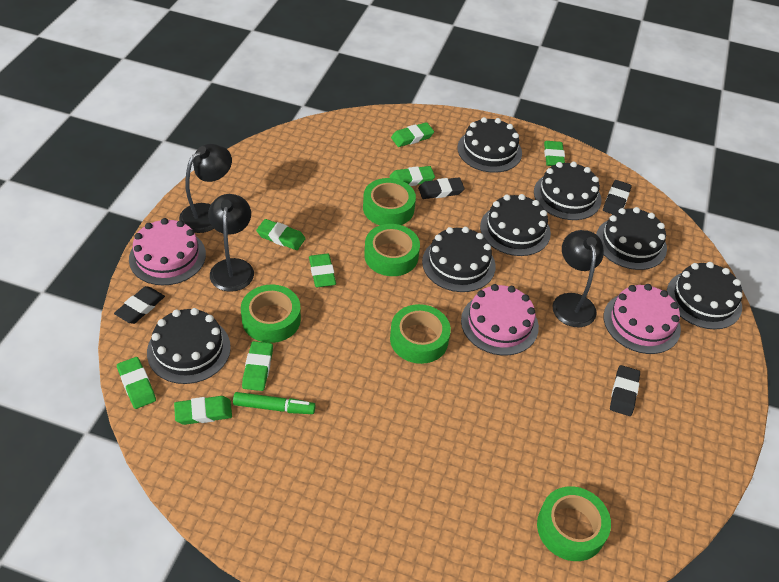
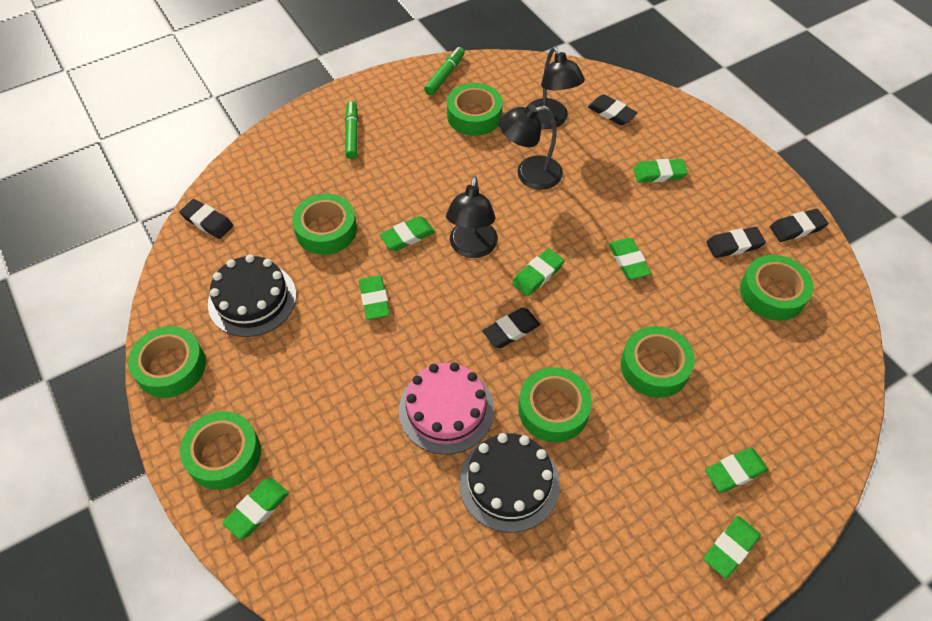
black cake: [147,308,231,384] [422,227,496,292] [457,117,522,173] [480,194,551,256] [534,162,601,220] [596,207,667,270] [667,262,743,329] = 7 -> [208,254,296,337] [459,433,560,533] = 2
black eraser: [114,286,165,324] [418,178,465,199] [603,180,632,214] [610,365,640,416] = 4 -> [179,199,234,239] [482,308,540,348] [588,94,638,125] [706,227,766,258] [770,209,829,242] = 5
green marker: [233,392,316,414] = 1 -> [345,101,358,159] [424,47,465,95] = 2
green tape: [241,285,301,343] [363,178,416,225] [364,224,420,276] [390,304,451,364] [537,486,611,561] = 5 -> [128,326,206,398] [180,411,261,490] [292,194,357,255] [447,83,503,136] [519,367,592,442] [621,326,695,398] [740,255,813,321] = 7
pink cake: [129,218,206,285] [461,284,539,355] [604,284,681,354] = 3 -> [399,362,494,455] = 1

